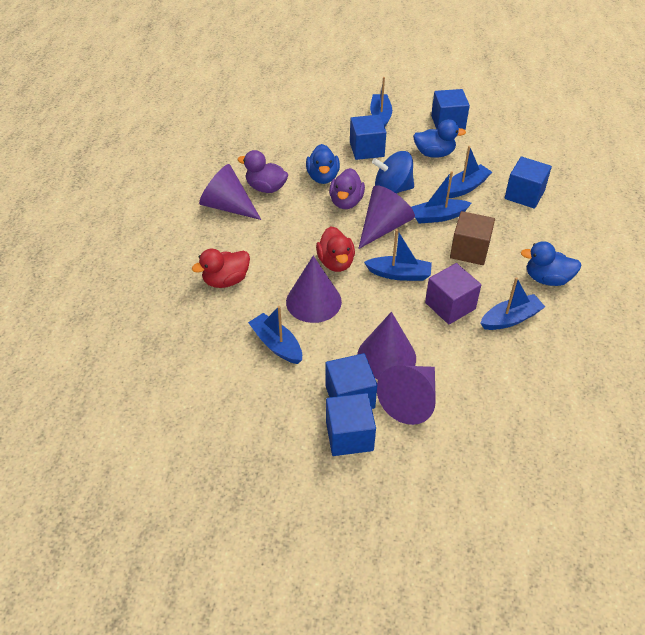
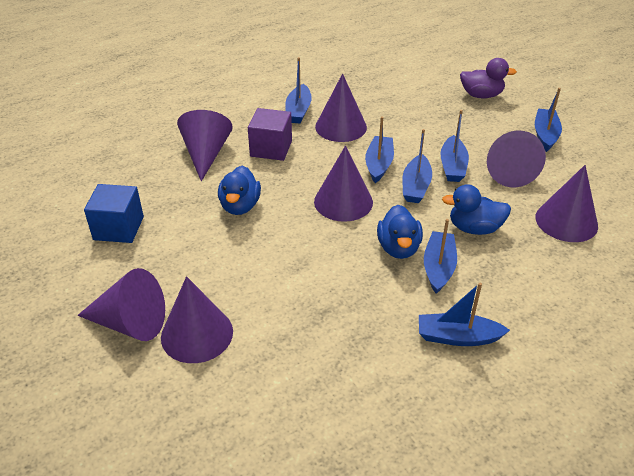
blue boat: [248,306,302,364] [364,229,432,281] [370,77,392,127] [411,171,472,224] [446,146,492,198] [481,277,545,330] = 6 -> [285,57,312,123] [365,116,394,183] [403,129,432,203] [419,283,510,346] [424,219,457,294] [440,110,469,182] [535,88,562,152] = 7
blue cube: [325,353,377,409] [326,393,376,456] [350,115,386,160] [431,89,470,130] [505,157,552,209] = 5 -> [84,184,144,243] = 1
blue spinning top: [372,151,414,194] = 1 -> none = 0
brown cube: [450,211,495,265] = 1 -> none = 0
purple cone: [199,164,261,220] [286,256,342,323] [357,312,416,379] [358,185,415,249] [377,365,436,425] = 5 -> [77,268,165,341] [161,276,233,363] [177,110,233,181] [314,146,373,222] [315,74,367,142] [487,131,546,187] [535,165,598,242] = 7
purple duck: [238,150,288,193] [329,168,365,209] = 2 -> [460,58,517,98] = 1
red duck: [192,249,250,288] [316,226,355,272] = 2 -> none = 0

